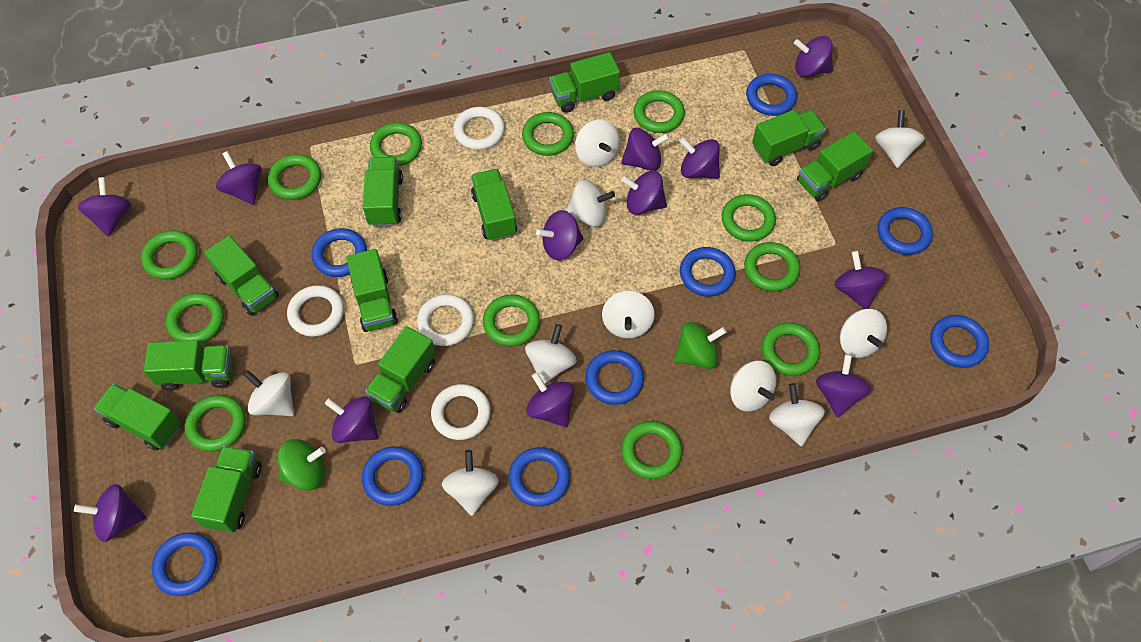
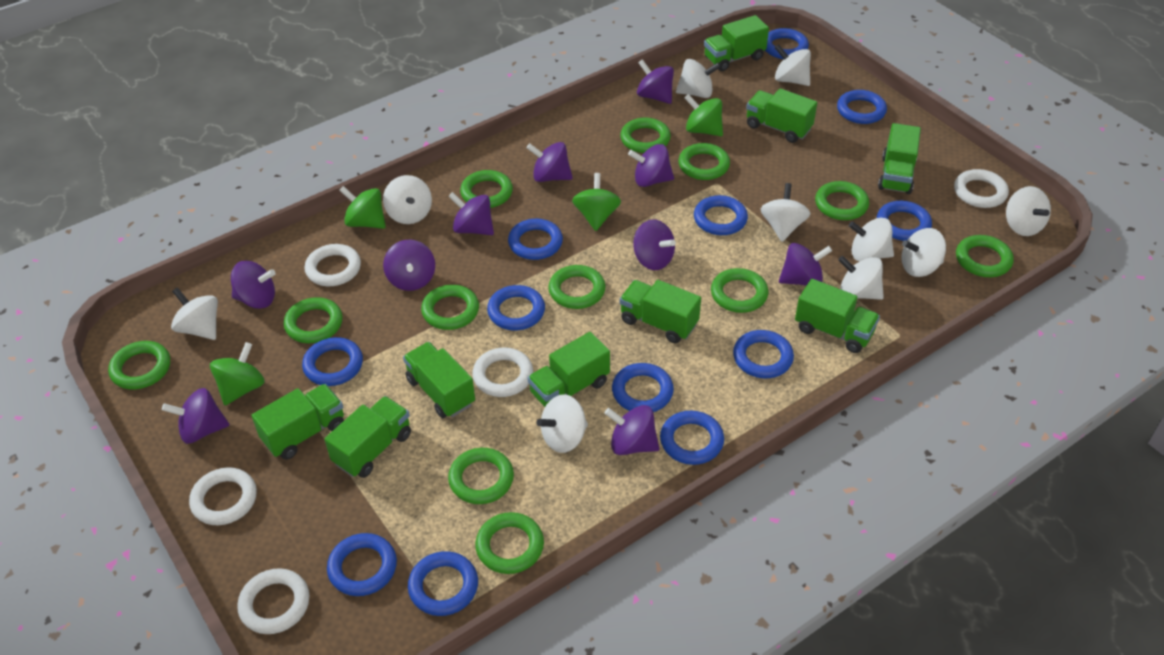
blue ring: [152,532,217,596] [311,228,367,277] [362,447,424,506] [509,447,570,507] [585,350,644,405] [680,247,736,297] [746,74,797,116] [878,207,933,255] [930,315,989,368] = 9 -> [302,337,363,386] [327,533,397,596] [408,551,478,616] [487,285,545,330] [508,219,563,260] [612,363,674,412] [660,410,724,465] [694,195,748,235] [733,330,794,378] [765,28,809,59] [837,90,887,124] [877,201,932,241] = 12
green spinning top: [278,439,326,491] [674,322,727,369] = 2 -> [210,342,265,405] [339,186,386,229] [572,173,621,231] [685,94,723,136] = 4
green truck: [94,383,181,450] [144,340,233,391] [191,446,262,533] [204,236,279,316] [346,249,398,332] [363,157,403,227] [365,326,436,413] [471,169,517,241] [549,52,620,113] [752,110,826,166] [797,131,873,202] = 11 -> [251,384,344,460] [324,396,411,478] [403,342,475,418] [528,332,610,407] [620,280,701,343] [704,15,769,71] [746,88,817,143] [795,279,880,353] [878,123,921,194] = 9
purple spinning top: [74,484,146,542] [78,177,131,237] [216,151,262,205] [325,396,378,443] [526,372,575,427] [536,210,584,260] [621,128,670,171] [621,170,667,215] [679,138,720,179] [794,36,833,77] [816,354,871,417] [835,251,887,309] = 12 -> [162,388,229,444] [231,261,276,309] [383,240,435,291] [448,192,494,235] [526,142,573,182] [605,405,660,455] [628,144,674,187] [633,219,676,270] [637,59,674,104] [779,243,832,286] = 10
white ring: [287,285,344,337] [417,294,474,346] [431,384,491,440] [453,107,505,150] = 4 -> [189,467,257,525] [237,568,309,634] [305,244,361,286] [472,348,533,397] [954,169,1009,208] = 5

